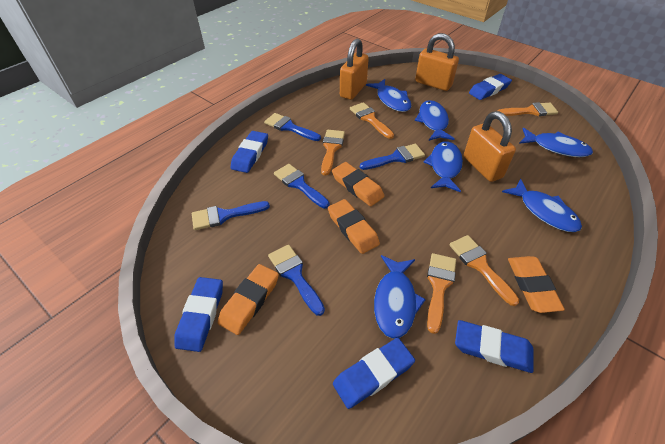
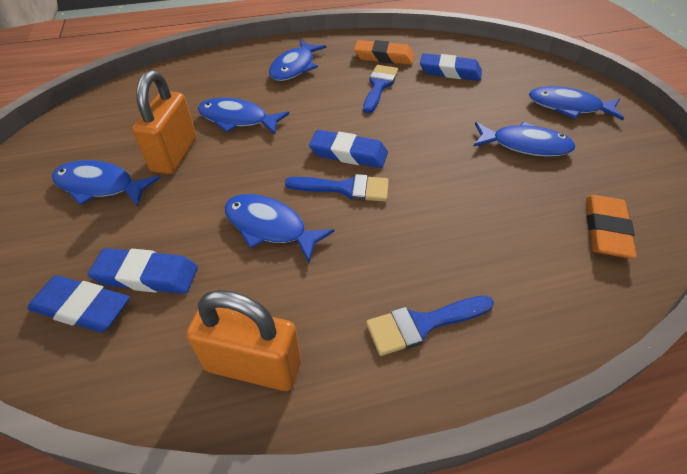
blue brush: [192,201,270,230] [264,113,321,141] [268,245,325,316] [274,164,330,209] [360,144,425,170] = 5 -> [285,174,389,202] [363,65,398,113] [366,296,494,356] = 3
blue eraser: [174,277,223,352] [231,131,268,173] [333,338,415,409] [455,320,534,373] [469,74,512,100] = 5 -> [27,275,130,332] [88,248,198,294] [309,130,388,168] [420,53,482,81] = 4
orange brush: [321,130,345,175] [350,102,394,139] [427,253,456,334] [449,235,519,306] [497,102,558,116] = 5 -> none = 0
orange eraser: [218,264,279,335] [328,199,380,254] [332,162,384,206] [508,256,565,313] = 4 -> [354,40,414,65] [586,195,637,258] = 2
orange padlock: [340,38,369,100] [415,33,459,91] [464,111,516,182] = 3 -> [132,70,196,174] [186,290,301,391] = 2

